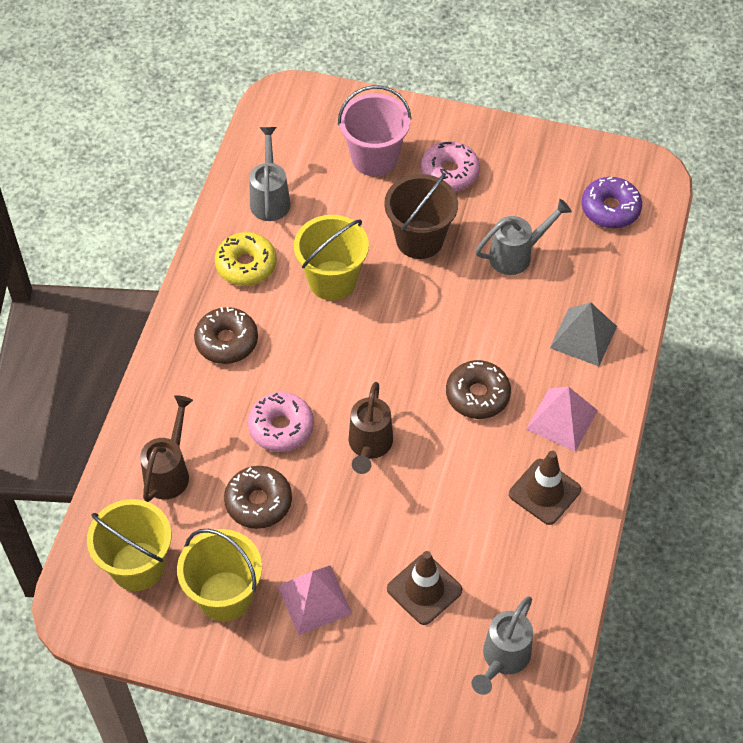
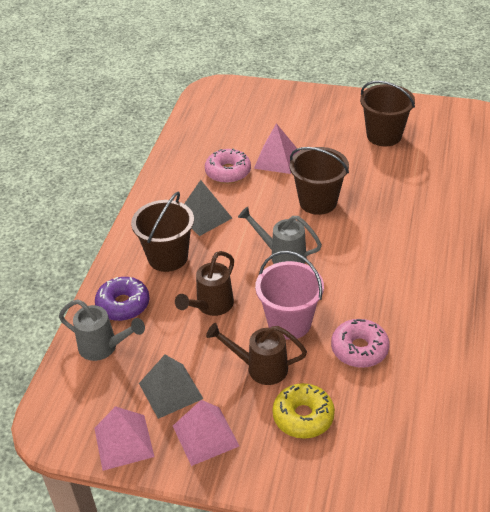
brown bucket: [384,173,458,259] = 1 -> [131,192,194,272] [290,147,349,215] [360,81,415,146] = 3
brown donut: [194,307,258,364] [224,466,292,529] [446,360,511,419] = 3 -> none = 0
brown traffic cone: [387,551,462,625] [509,451,581,525] = 2 -> none = 0
grey pyramid: [550,302,617,366] = 1 -> [139,355,203,419] [184,180,232,236] = 2
grey watering can: [249,127,291,221] [472,596,533,695] [476,199,572,275] = 3 -> [59,299,145,361] [238,207,322,264] = 2
pink pyramid: [278,565,352,635] [526,387,598,452] = 2 -> [94,406,154,471] [173,400,239,466] [254,123,299,174] = 3
yellow bucket: [87,499,171,591] [177,529,262,622] [294,215,369,301] = 3 -> none = 0

